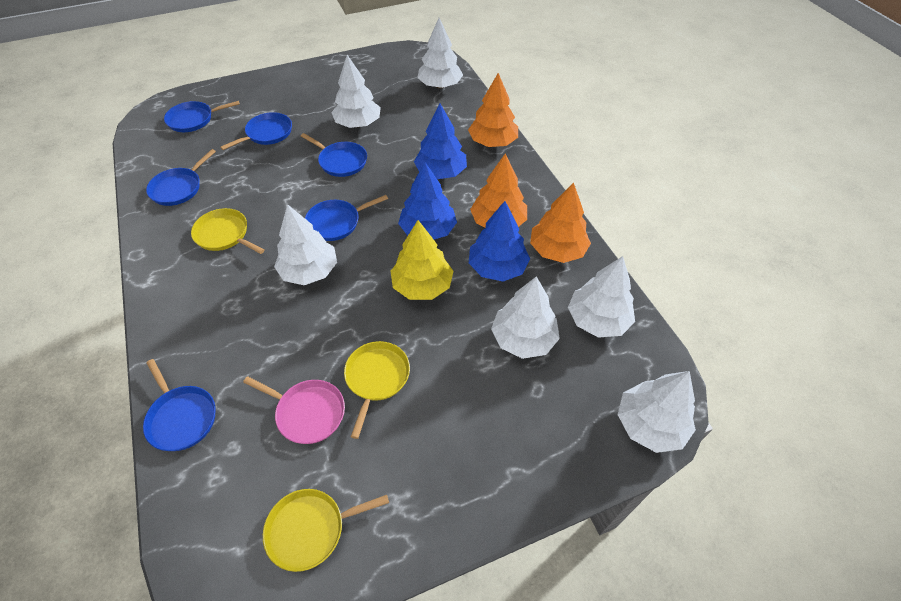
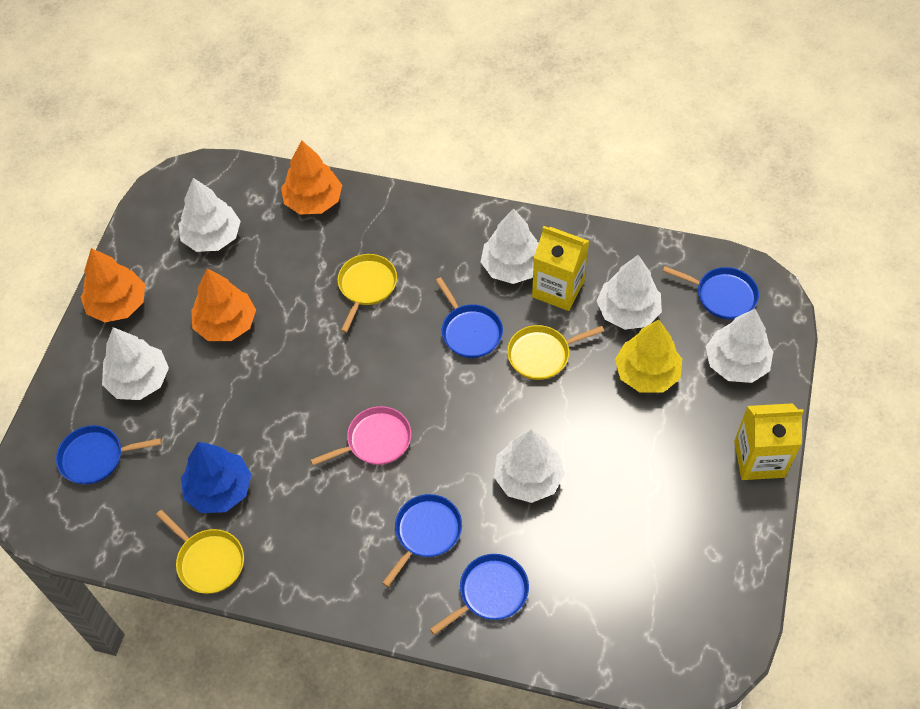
blue pan: [143,359,215,451] [146,149,216,206] [164,101,240,132] [220,112,292,150] [301,133,367,177] [305,195,388,241] = 6 -> [56,425,162,484] [382,494,462,587] [430,554,529,635] [435,277,503,358] [663,266,759,319] = 5
blue tree: [398,162,457,239] [414,104,467,179] [469,201,530,282] = 3 -> [181,442,252,513] = 1
yellow carton: none = 0 -> [532,226,589,311] [734,403,804,480] = 2

